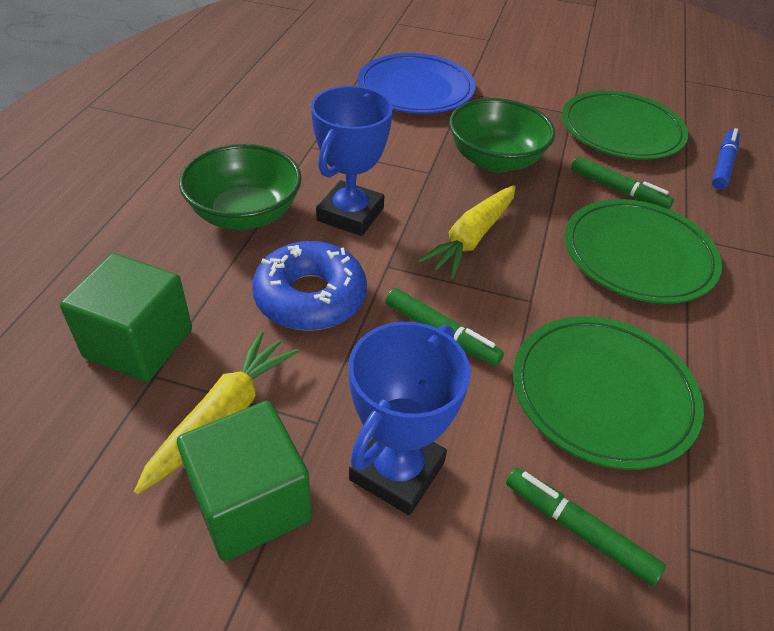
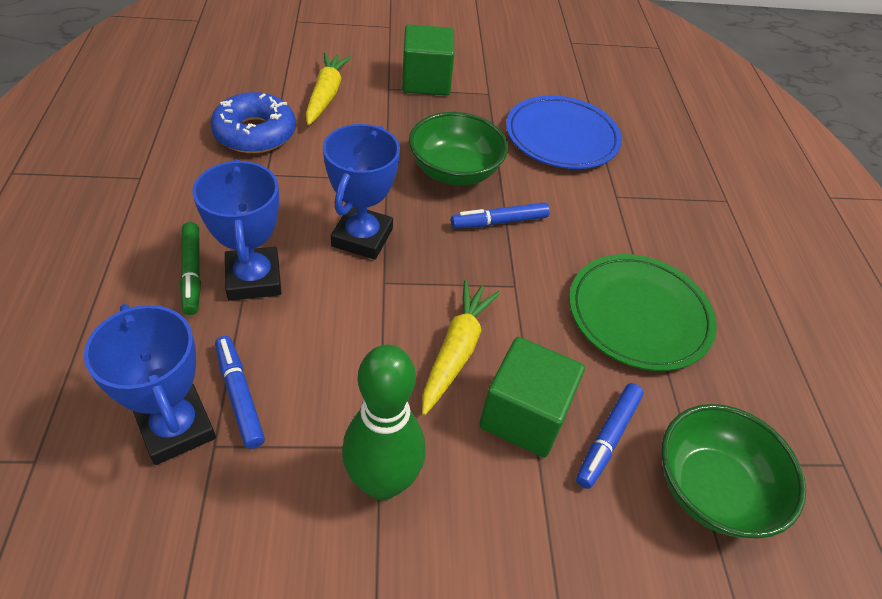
blue marker: [712,128,740,190] = 1 -> [215,336,265,449] [451,202,550,229] [576,383,644,489] = 3
blue trophy: [311,86,393,236] [349,322,471,515] = 2 -> [84,304,216,465] [192,159,281,301] [323,124,400,260] = 3
green bowling pin: none = 0 -> [342,344,425,500] = 1
green marker: [385,288,504,366] [506,468,666,586] [571,156,674,209] = 3 -> [180,222,201,315] = 1
green plate: [513,316,704,470] [562,91,688,160] [565,199,722,304] = 3 -> [569,254,716,371] = 1

